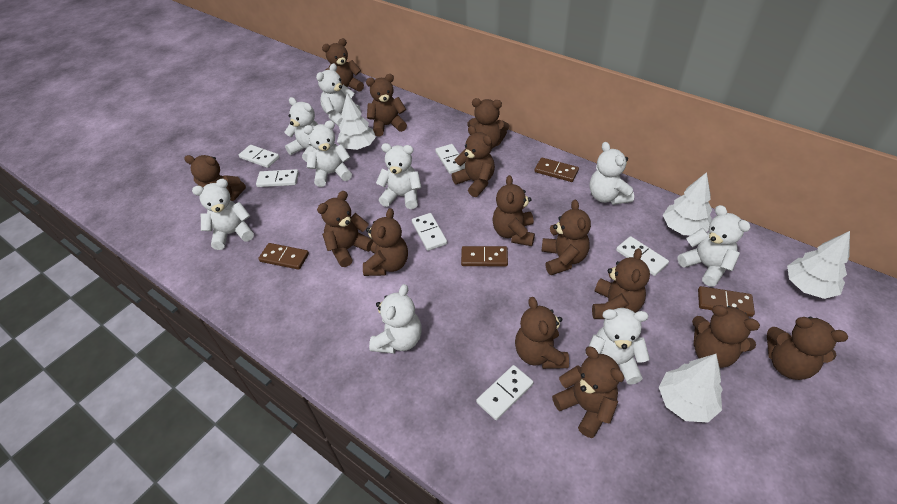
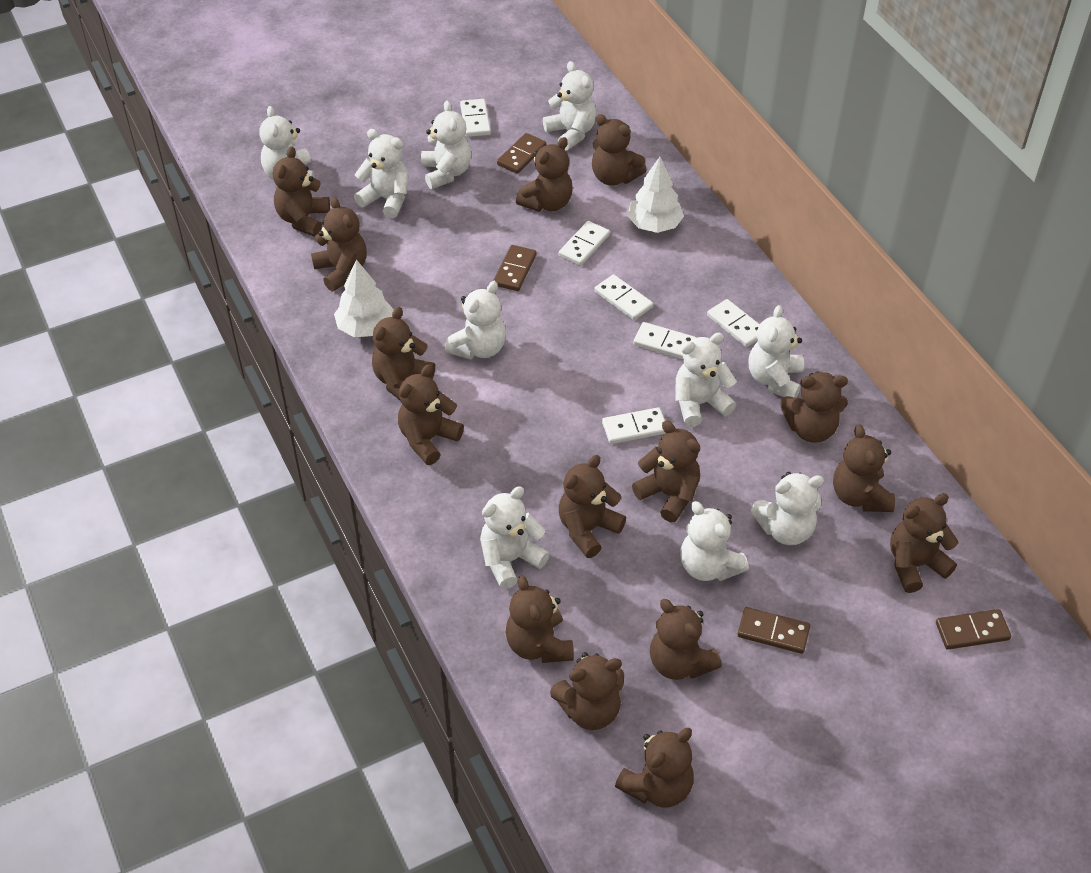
brown teddy bear: [184,155,246,201] [317,191,374,267] [322,38,364,92] [363,208,408,276] [366,74,407,137] [452,126,495,197] [467,98,509,149] [492,175,535,246] [515,297,569,369] [541,199,591,275] [552,346,624,438] [592,248,650,319] [692,305,760,368] [767,317,848,380] = 14 -> [273,146,330,237] [311,197,367,291] [372,307,435,401] [398,365,464,465] [506,576,574,663] [516,137,573,212] [550,652,624,730] [559,455,626,558] [592,114,647,186] [615,728,694,808] [632,421,700,522] [650,599,722,680] [781,371,848,443] [833,424,895,512] [890,493,958,593] = 15
white teddy bear: [192,179,254,250] [284,97,319,162] [304,120,352,187] [316,63,360,126] [369,284,422,354] [376,143,422,209] [586,308,650,385] [590,142,634,205] [677,205,751,287] = 9 -> [259,106,314,179] [354,129,409,218] [421,100,471,189] [445,281,506,360] [480,486,550,589] [543,61,596,151] [675,333,737,427] [680,501,749,581] [749,305,804,398] [751,472,824,545] = 10
white tree: [337,94,376,150] [659,354,723,422] [663,172,712,235] [787,231,850,299] = 4 -> [334,259,394,337] [628,157,684,233] = 2

